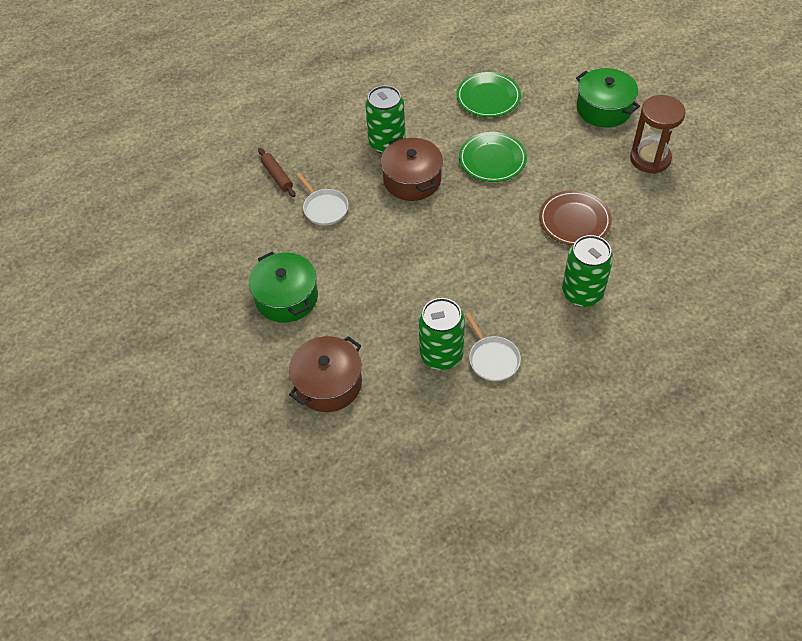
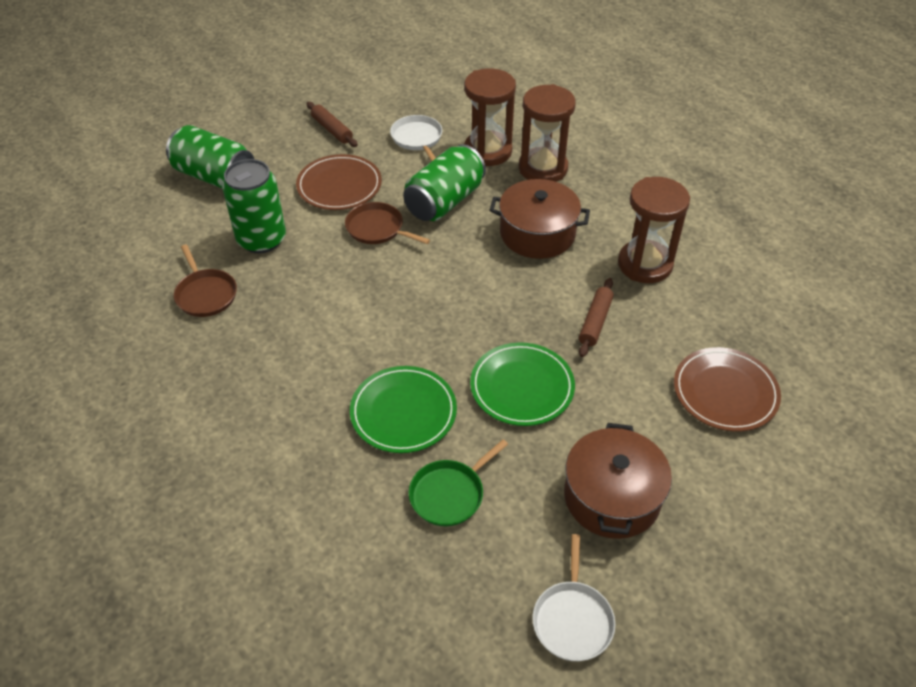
brown hourglass: [630,95,686,174] = 1 -> [464,68,516,166] [519,84,576,182] [618,177,690,283] = 3
brown pan: none = 0 -> [174,244,237,317] [345,202,430,244] = 2
brown plate: [539,190,612,245] = 1 -> [296,154,382,210] [674,347,781,432] = 2
brown rolling pin: [258,148,296,197] = 1 -> [306,102,358,147] [579,278,614,357] = 2
green pan: none = 0 -> [409,439,508,526] = 1
green pot: [249,252,318,323] [576,68,640,128] = 2 -> none = 0

